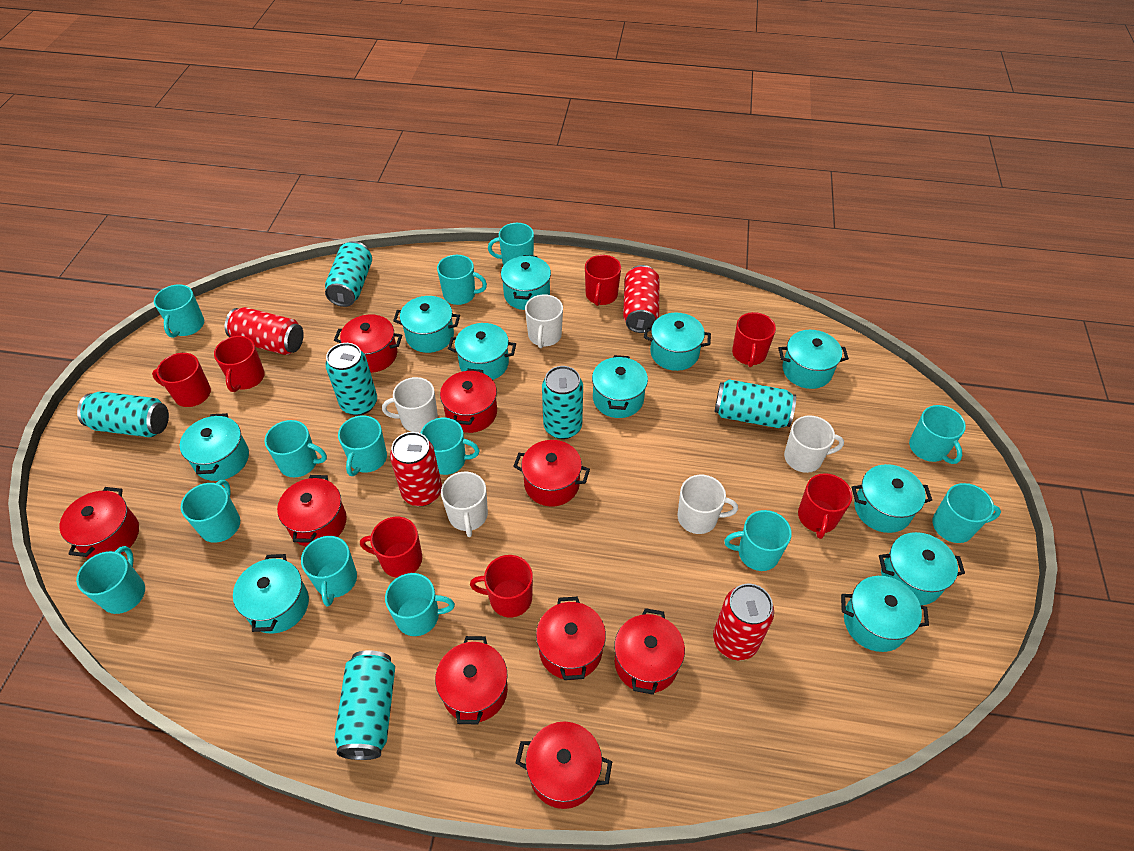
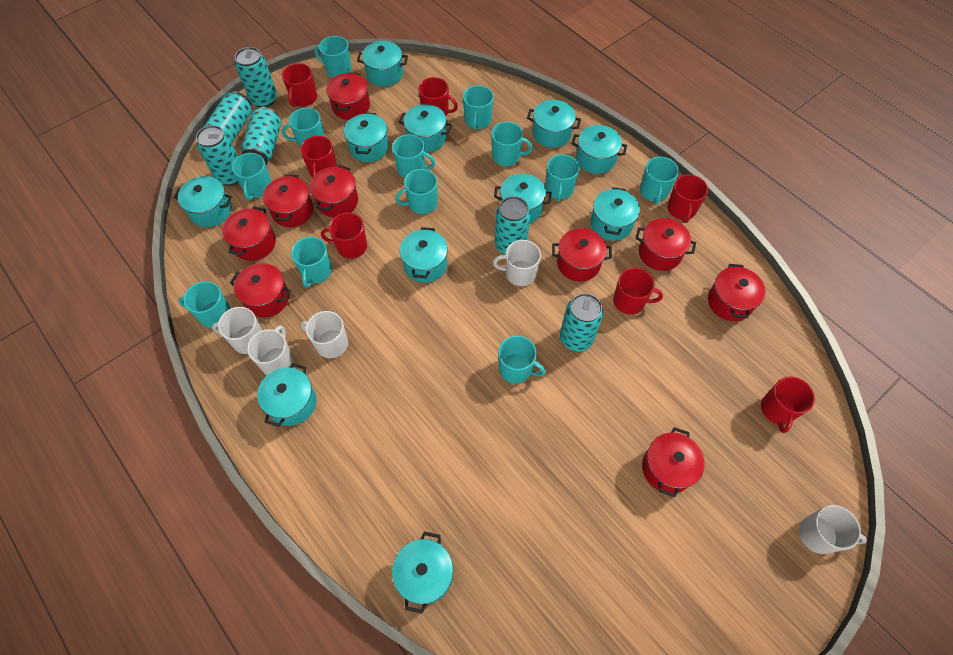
red can: [225,307,304,355] [390,432,442,506] [623,265,659,333] [713,584,774,660] = 4 -> none = 0
turquoise mug: [76,546,145,614] [154,285,204,338] [181,480,240,543] [265,420,327,477] [301,536,357,606] [338,415,387,476] [385,573,455,636] [421,418,480,475] [437,255,487,305] [488,223,534,265] [724,510,792,571] [909,405,966,464] [932,483,1001,543] = 13 -> [178,281,231,328] [232,153,272,200] [282,108,325,148] [291,237,332,288] [314,36,352,78] [392,134,435,178] [395,169,438,214] [463,85,494,130] [491,122,533,166] [498,336,546,383] [545,154,580,202] [640,157,679,204] = 12

